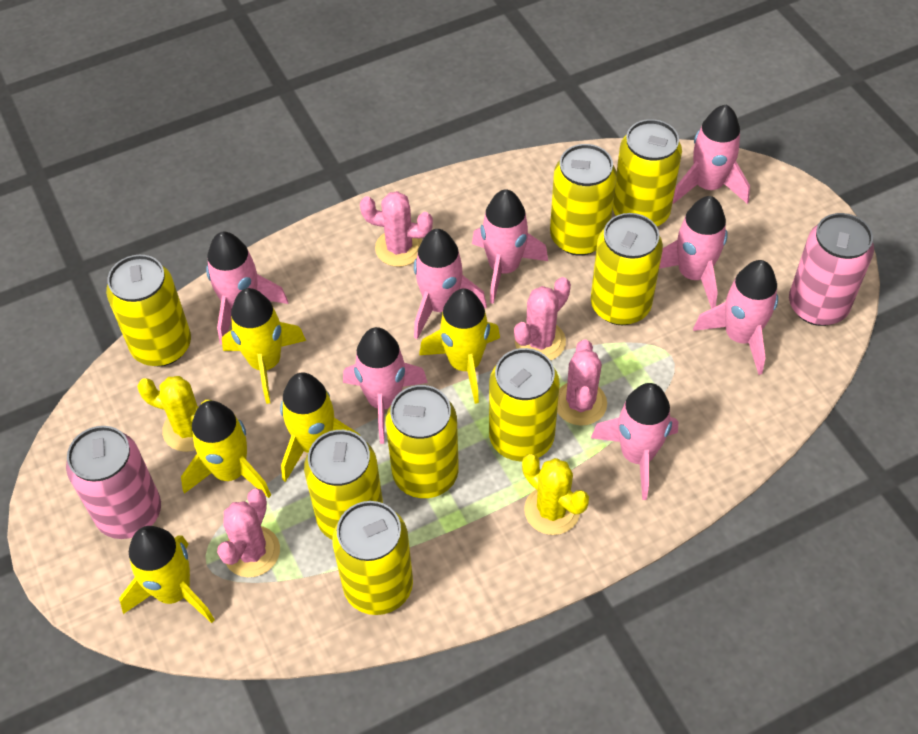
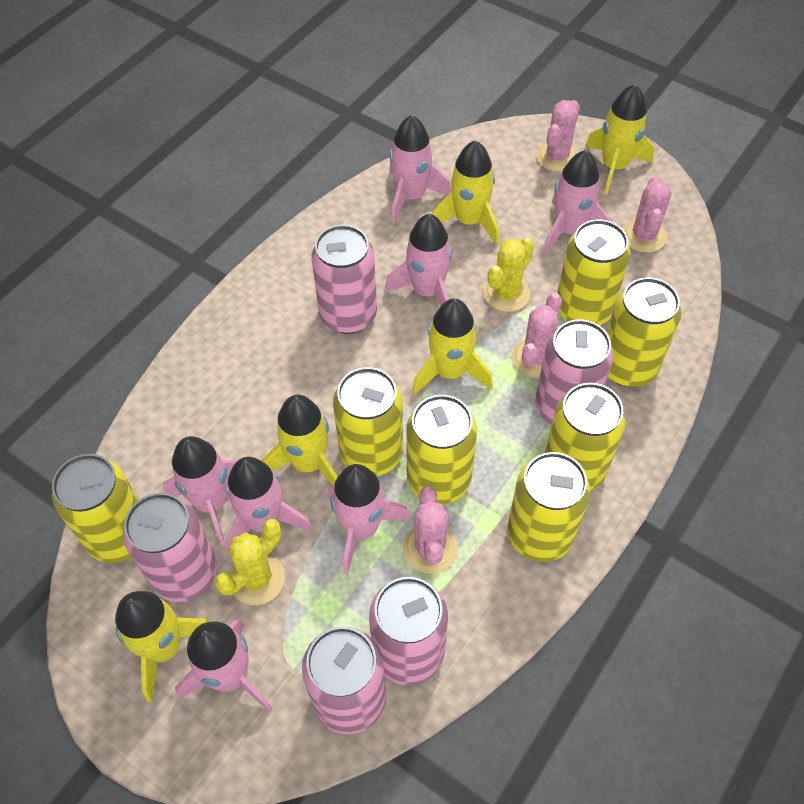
pink can: [66,426,161,539] [789,213,874,326] = 2 -> [123,493,217,602] [302,627,386,734] [312,225,377,334] [369,577,448,686] [535,319,614,425] = 5
pink rocket: [206,232,288,344] [343,327,428,444] [414,229,487,339] [472,189,548,304] [591,383,678,500] [659,196,728,309] [673,104,750,204] [693,260,778,375] = 8 -> [163,436,239,546] [175,619,273,712] [225,457,313,559] [327,464,411,575] [385,214,452,307] [389,115,451,224] [542,150,611,255] = 7
yellow can: [106,255,191,366] [304,430,383,540] [332,501,413,615] [386,385,459,498] [489,348,560,461] [550,144,617,256] [591,213,663,325] [613,119,682,226] = 8 -> [52,454,138,563] [333,367,403,476] [406,395,477,504] [508,452,590,562] [545,383,626,491] [557,220,630,325] [607,278,681,387] = 7

